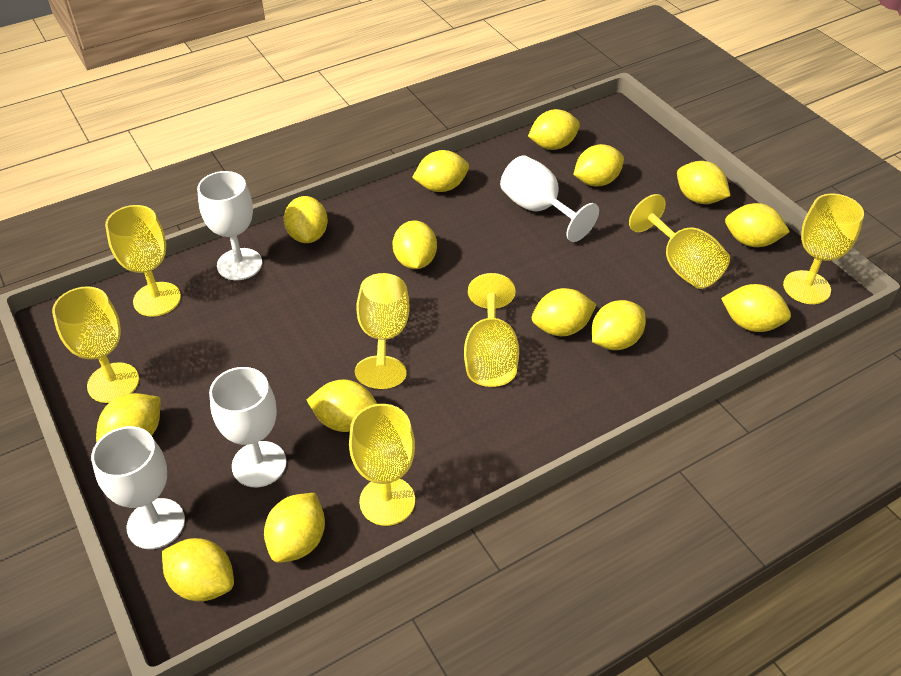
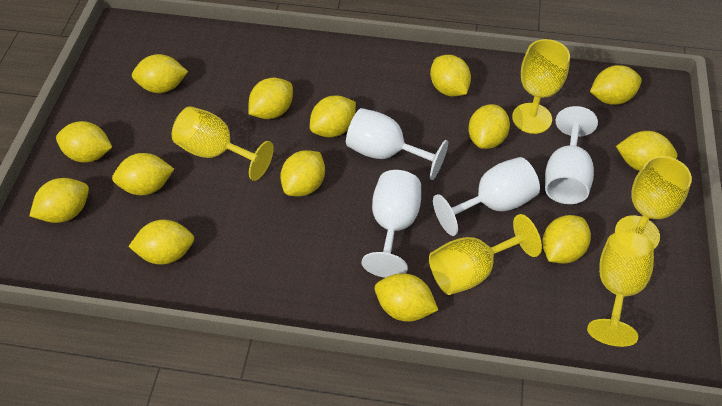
yellow goblet: [52,286,139,403] [105,205,181,317] [349,404,415,526] [355,273,409,389] [464,273,519,387] [629,194,730,289] [783,193,864,304] = 7 -> [172,106,274,181] [429,214,542,295] [512,39,570,134] [587,232,654,347] [615,156,692,249] = 5

